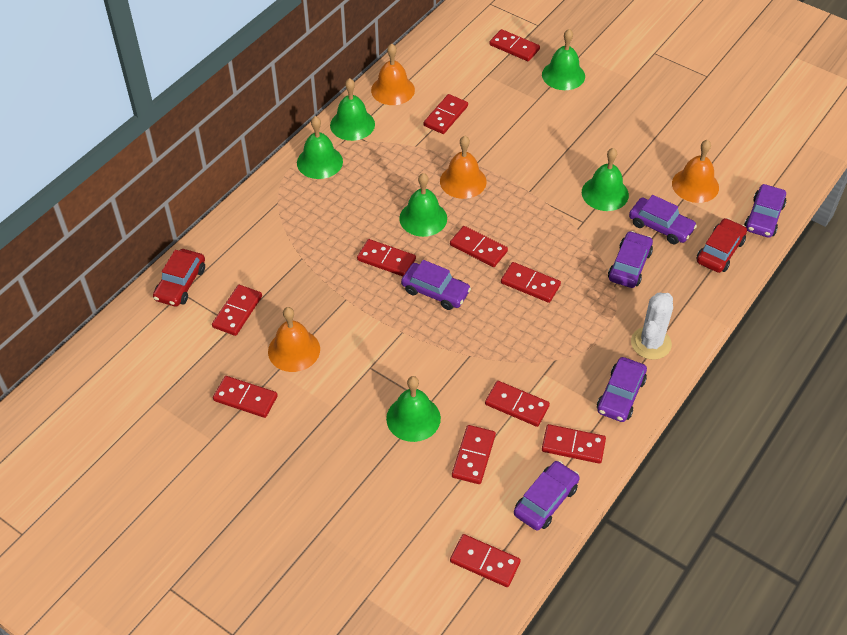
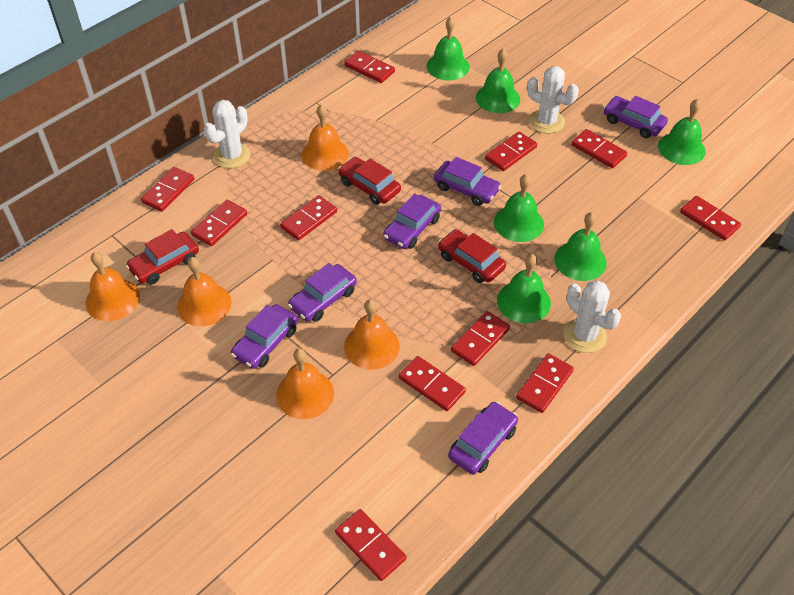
orange bell: [268,307,320,372] [371,44,415,105] [440,136,487,199] [672,140,719,203] = 4 -> [85,252,140,321] [177,257,231,326] [276,349,334,419] [302,105,349,171] [344,299,400,370] = 5
red car: [153,249,205,307] [697,218,747,273] = 2 -> [126,229,199,284] [338,157,401,205] [438,229,506,283] = 3
white cactus: [631,293,673,360] = 1 -> [204,100,251,168] [527,66,579,134] [564,280,621,353] = 3

